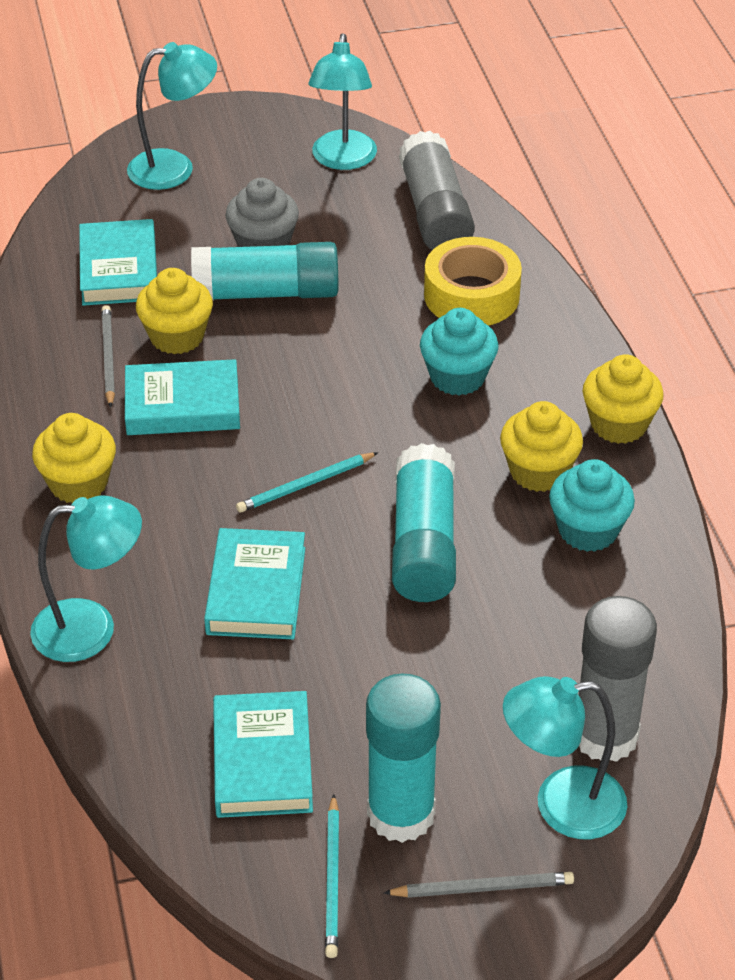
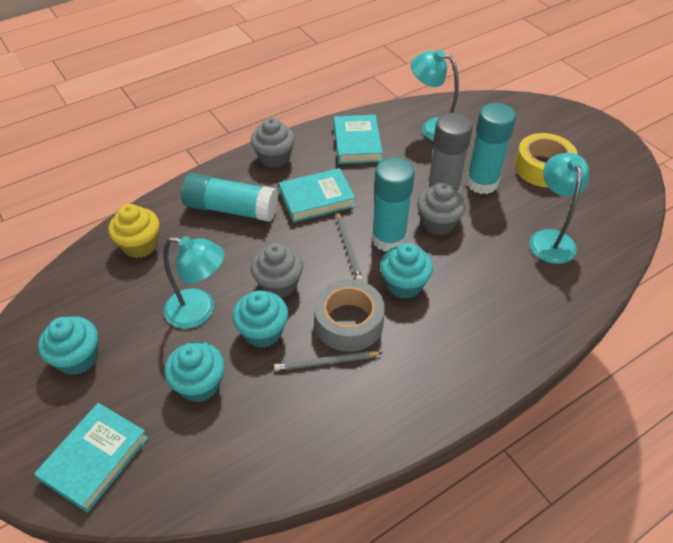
grey cupcake: [225,178,299,247] = 1 -> [251,117,295,168] [251,243,303,298] [417,182,466,235] = 3
grey glue stick: [399,131,475,250] [579,596,657,762] = 2 -> [427,113,473,193] = 1
grey tape: none = 0 -> [314,279,385,352] = 1
turquoise book: [79,219,157,306] [125,359,240,435] [204,528,305,639] [213,691,313,818] = 4 -> [34,403,148,513] [279,168,356,222] [334,115,383,164] = 3
turquoise cupcake: [420,308,499,396] [549,459,635,552] = 2 -> [38,316,98,375] [165,342,225,402] [232,290,288,348] [380,243,433,299] = 4
turquoise lamp: [30,495,142,662] [127,42,217,190] [309,34,377,170] [503,676,627,839] = 4 -> [163,236,225,329] [411,50,459,141] [530,153,589,264] = 3
turquoise pencil: [236,452,378,513] [325,794,339,958] = 2 -> none = 0
yellow cupcake: [32,413,116,503] [136,268,213,354] [500,401,583,492] [582,354,664,444] = 4 -> [109,204,160,258] = 1

